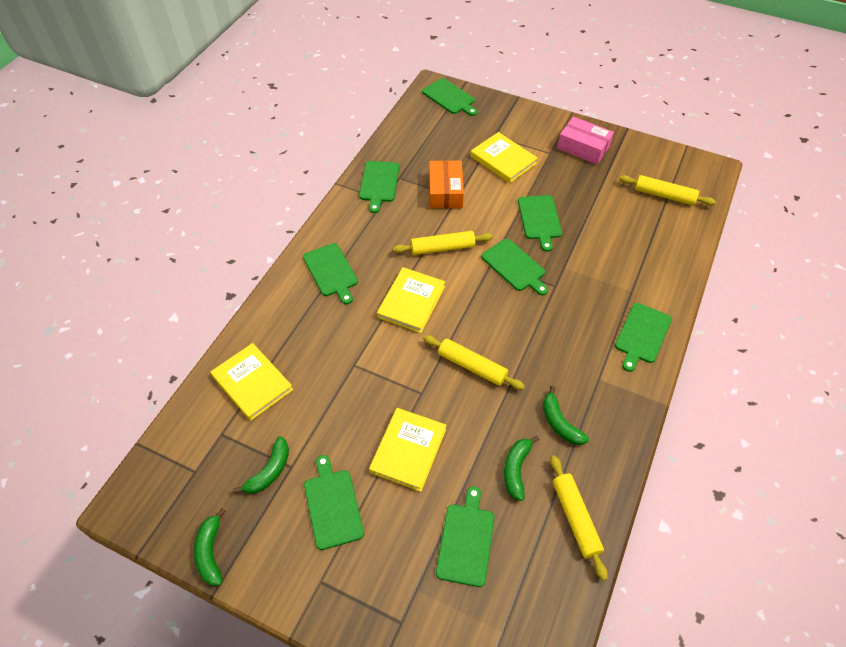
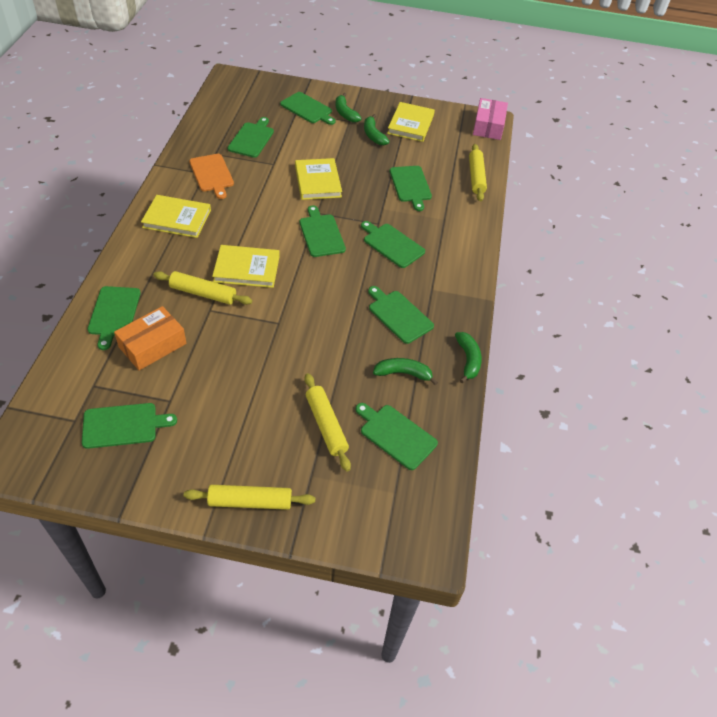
green cutting board: [303,243,358,304] [304,455,364,550] [359,161,399,213] [422,78,477,116] [436,486,494,587] [481,239,548,295] [518,195,562,252] [615,303,672,372] = 8 -> [82,403,177,449] [87,286,141,350] [227,117,274,158] [280,92,335,125] [299,205,346,257] [355,403,438,470] [361,221,425,268] [368,286,434,344] [390,166,432,211] = 9
orange cutting board: none = 0 -> [189,154,234,199] = 1

